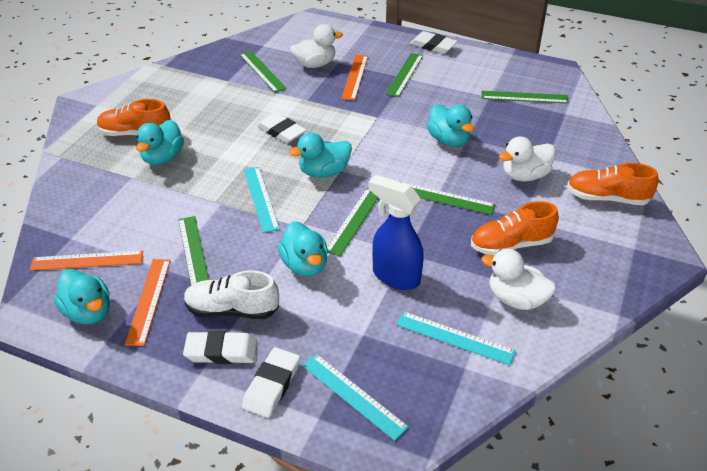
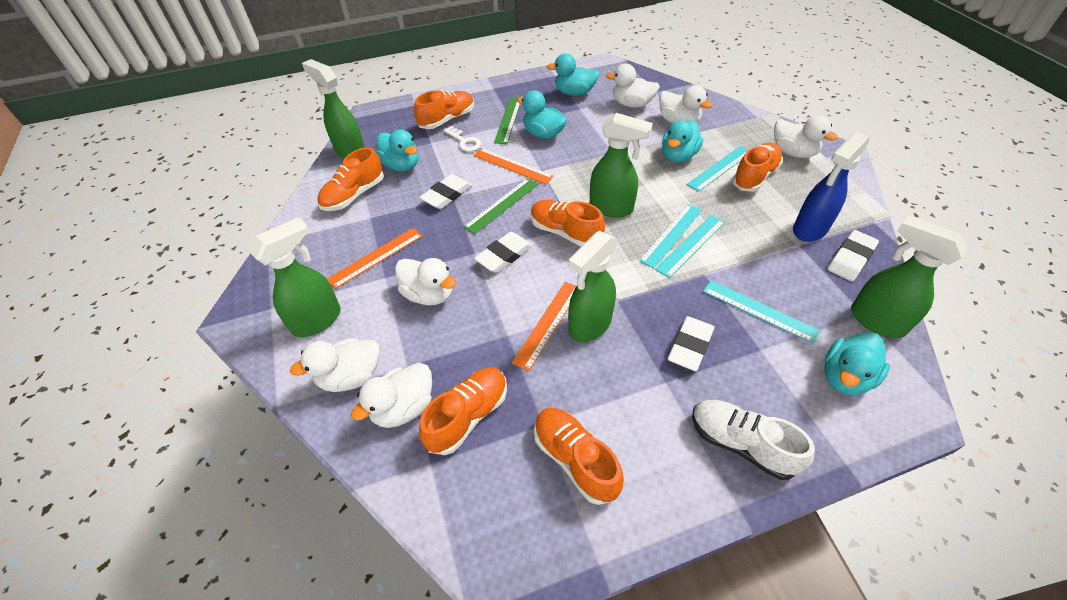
green ruler: [178,216,209,285] [239,51,287,93] [327,188,378,256] [385,53,423,97] [401,182,496,215] [481,91,569,104] = 6 -> [463,178,538,234] [494,97,520,144] = 2
green spray bottle: none = 0 -> [249,217,340,337] [302,59,365,159] [568,231,618,343] [590,113,653,217] [851,216,967,338] = 5
orange shoe: [97,99,171,136] [471,201,559,256] [567,163,659,205] = 3 -> [317,147,384,211] [414,90,474,129] [419,367,507,455] [531,200,605,247] [534,408,624,505] [732,143,783,192] = 6
turquoise ruler: [244,167,280,233] [302,354,409,441] [396,311,516,365] = 3 -> [639,204,702,269] [655,215,725,278] [687,146,749,192] [703,280,820,344] = 4
white duck: [290,24,343,68] [481,249,556,310] [499,136,556,182] = 3 -> [290,338,379,392] [351,363,432,428] [395,258,456,305] [606,64,660,108] [659,85,713,124] [774,115,838,158] = 6
white key: none = 0 -> [443,126,481,152] = 1

